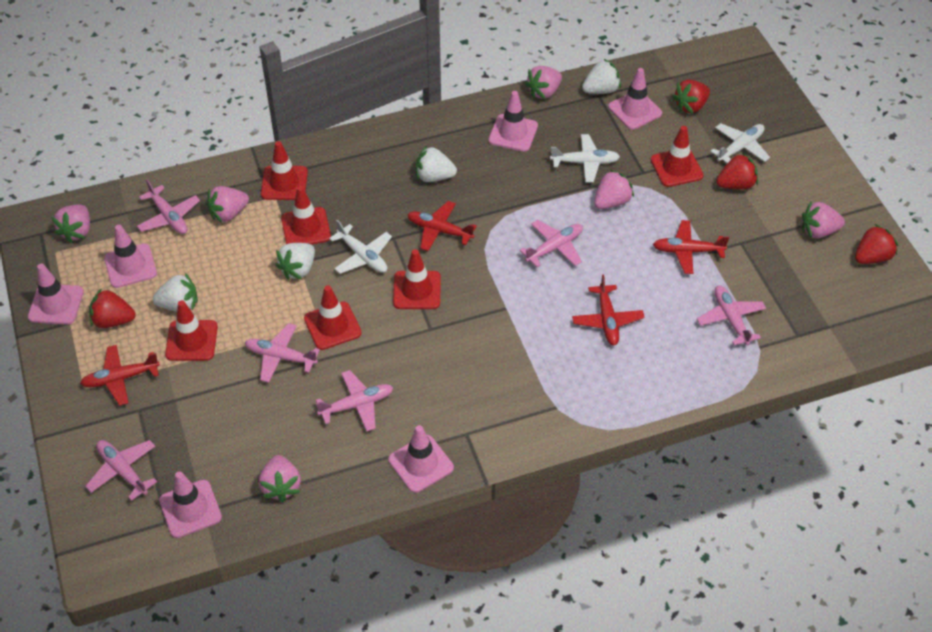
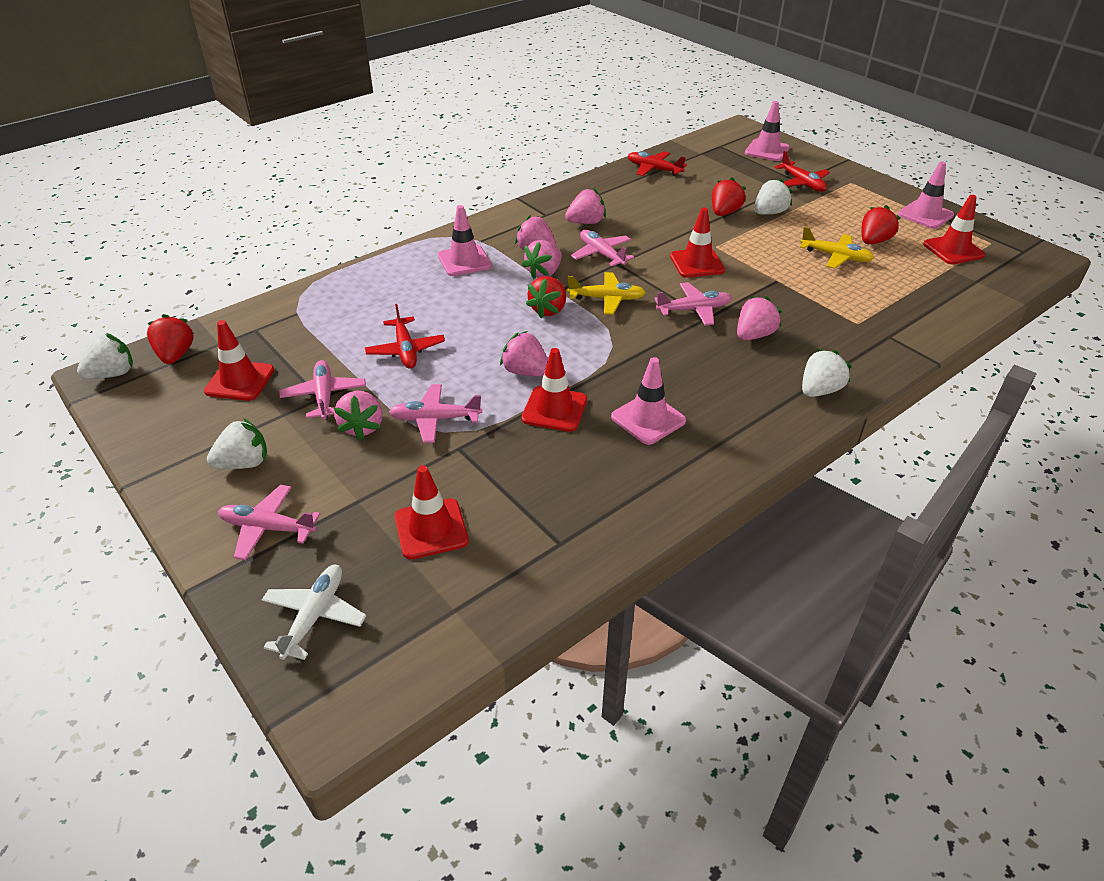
pink plane: [85,440,157,501] [137,179,200,234] [245,323,320,383] [316,370,393,431] [520,220,583,267] [697,285,766,345] = 6 -> [218,485,320,560] [280,360,366,420] [389,384,482,443] [571,230,634,267] [654,282,732,326] = 5
pink traffic cone: [28,264,84,325] [104,225,157,288] [159,471,222,538] [388,425,454,493] [488,91,538,152] [608,68,662,130] = 6 -> [438,205,492,276] [611,357,686,445] [745,101,790,161] [898,161,954,229] = 4
red plane: [80,345,160,406] [407,201,477,251] [572,275,645,345] [653,220,729,274] = 4 -> [365,304,445,369] [628,151,687,176] [775,151,830,192] = 3
red traffic cone: [165,300,218,361] [261,141,308,200] [281,186,331,245] [304,285,362,350] [393,249,441,309] [651,126,703,187] = 6 -> [204,320,274,401] [394,465,469,559] [521,348,587,432] [670,207,725,278] [923,195,985,265] = 5
white plane: [329,220,392,274] [550,134,620,183] [710,123,770,163] = 3 -> [262,565,366,660] = 1
yellow plane: none = 0 -> [567,272,646,314] [800,227,874,269] = 2

